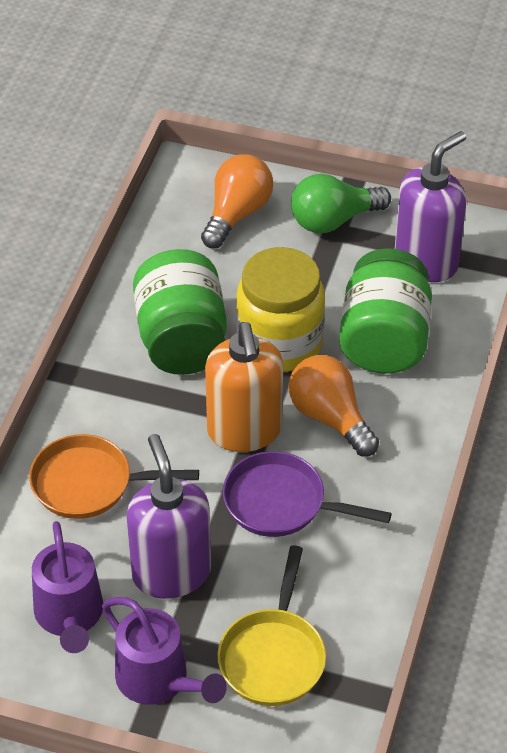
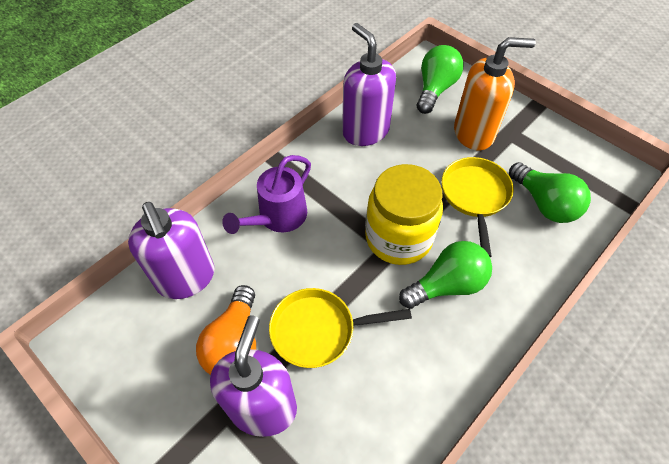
green jar: [133,249,227,375] [339,248,432,374] = 2 -> none = 0
green light bulb: [291,174,391,233] = 1 -> [399,241,492,309] [417,45,463,114] [509,162,591,223] = 3
orange light bulb: [201,154,273,249] [289,355,379,457] = 2 -> [196,285,256,375] = 1
orange pan: [29,434,199,519] = 1 -> none = 0
purple pan: [223,451,392,537] = 1 -> none = 0
purple soap dispenser: [126,434,211,599] [395,131,466,282] = 2 -> [128,202,214,299] [210,316,297,437] [342,23,396,146] = 3
purple watering can: [32,521,103,653] [102,597,227,705] = 2 -> [222,155,311,234] = 1
yellow pan: [218,545,326,706] = 1 -> [269,288,412,368] [442,157,514,257] = 2

